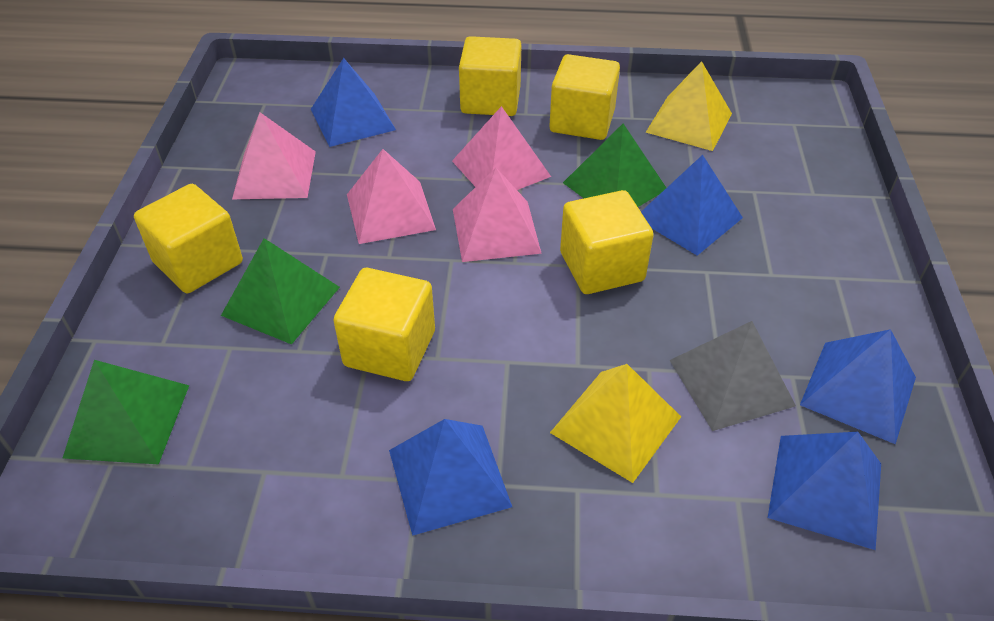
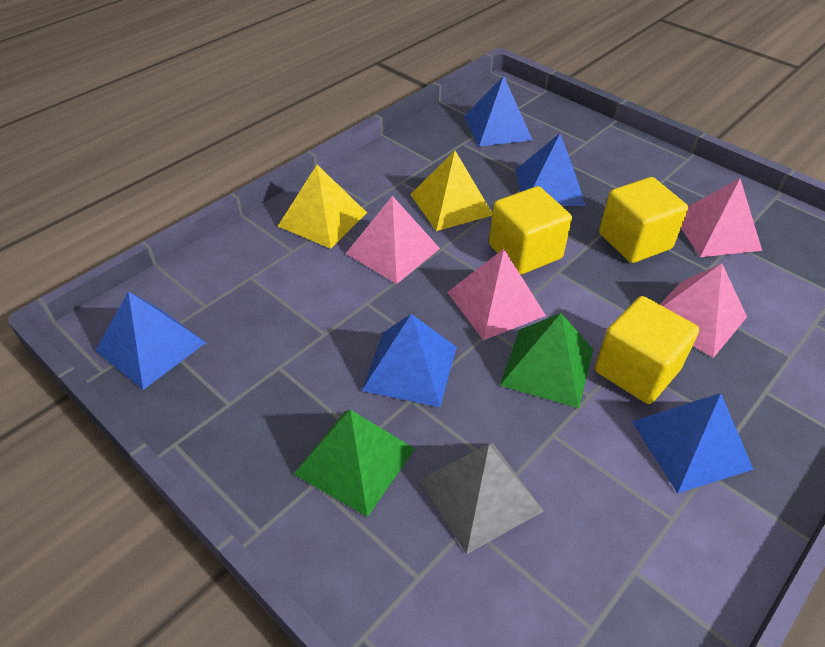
green pyramid: [63,360,189,464] [221,238,340,344] [563,124,666,207] = 3 -> [294,409,415,517] [500,313,593,408] = 2
yellow cube: [134,184,243,293] [333,268,435,381] [459,36,521,116] [549,54,620,140] [560,190,654,294] = 5 -> [489,186,572,275] [595,296,699,404] [599,177,688,263] = 3

